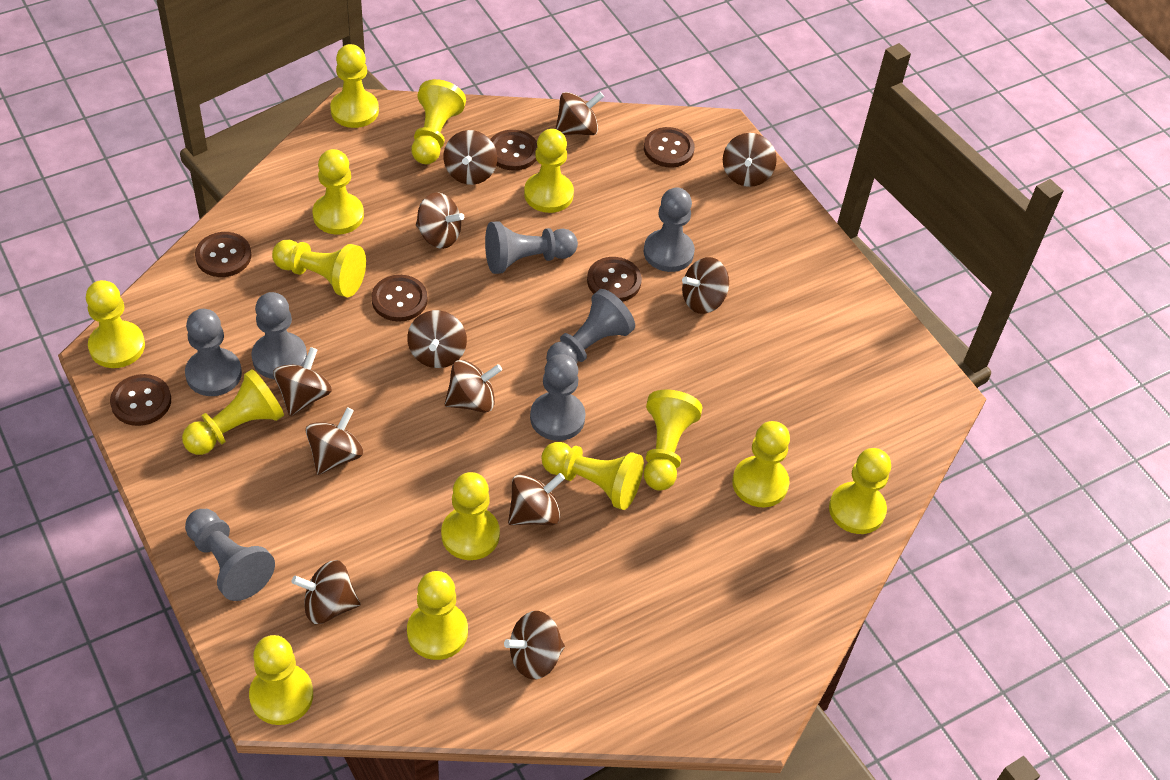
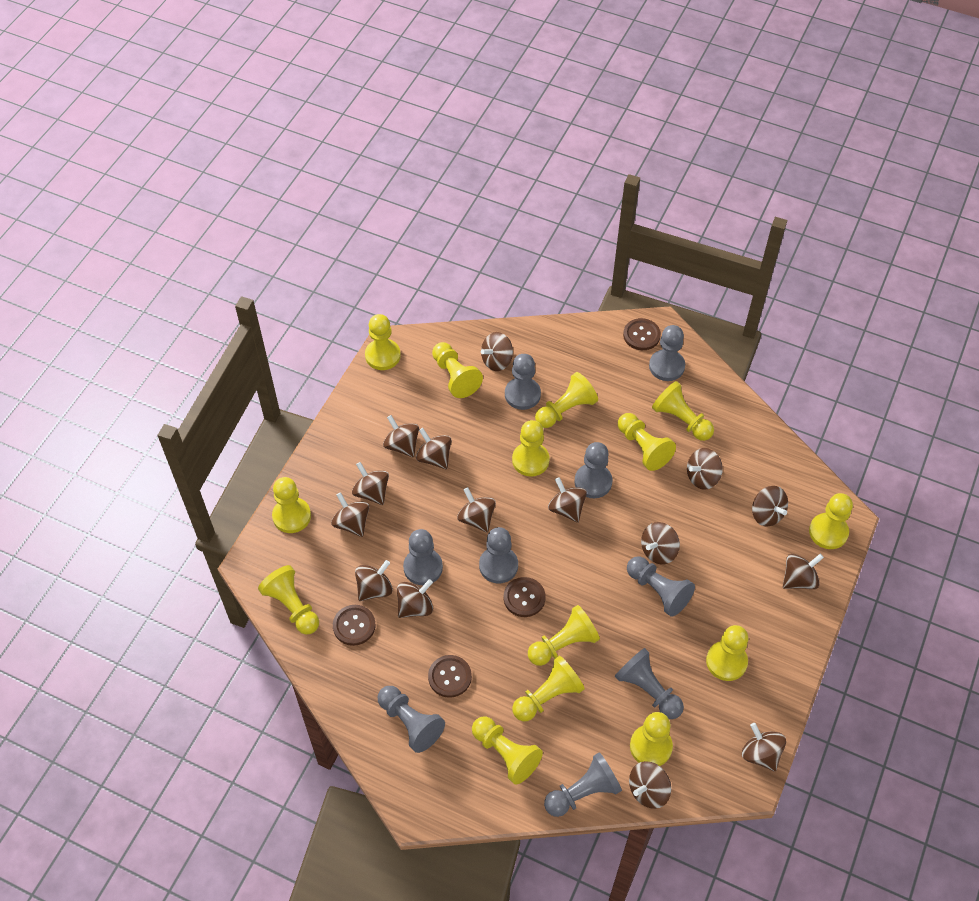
brown button: [110,374,171,426] [195,232,251,277] [372,275,427,322] [490,130,537,171] [587,257,642,302] [644,127,695,168] = 6 -> [333,605,376,646] [428,655,472,698] [504,577,545,617] [623,318,661,350] = 4
brown spinning top: [273,347,332,416] [291,560,360,624] [306,407,363,475] [407,310,467,368] [416,192,464,249] [444,130,497,185] [445,360,502,412] [504,611,565,679] [508,473,565,525] [556,92,604,135] [682,257,729,314] [723,133,777,187] = 12 -> [331,492,369,537] [352,462,389,505] [355,560,393,601] [383,415,419,457] [397,579,433,618] [416,428,452,469] [457,487,496,533] [481,332,513,371] [548,477,587,523] [629,761,671,809] [641,522,680,565] [687,448,723,490] [742,723,786,772] [752,486,788,527] [783,554,824,589] = 15
grey pawn: [185,309,242,396] [185,509,275,601] [251,292,307,379] [485,221,578,274] [530,354,586,441] [546,289,635,364] [644,188,695,272] = 7 -> [378,686,445,753] [403,529,443,585] [479,527,518,583] [505,354,541,410] [544,752,622,817] [574,442,612,498] [615,648,684,719] [627,556,695,617] [649,325,685,381] = 9

